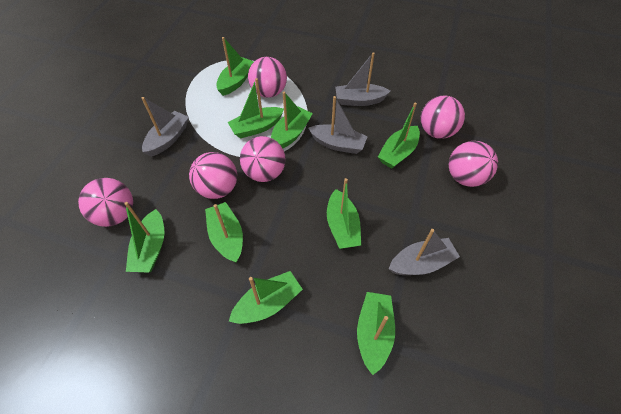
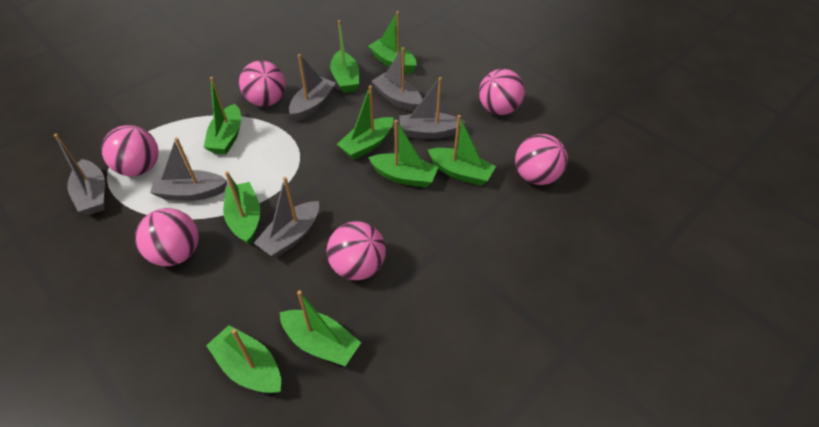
grey boat: [142,97,189,157] [309,96,368,154] [335,52,390,106] [389,229,460,275] = 4 -> [54,134,105,215] [150,137,228,201] [254,177,319,258] [289,54,336,121] [372,47,422,112] [399,77,465,139] = 6

